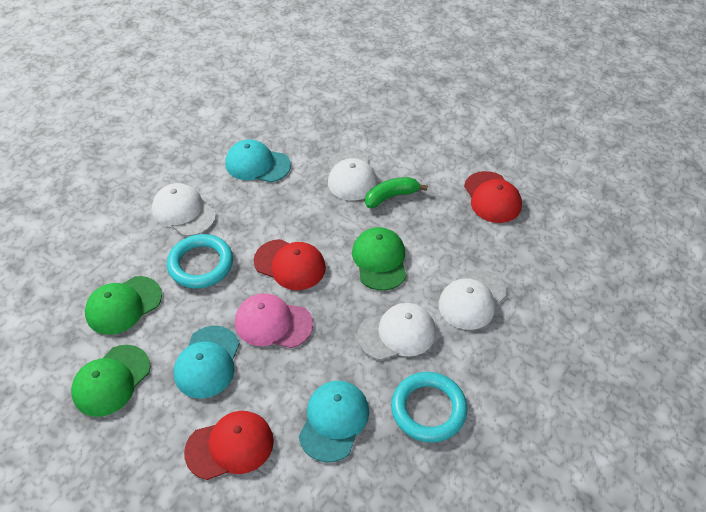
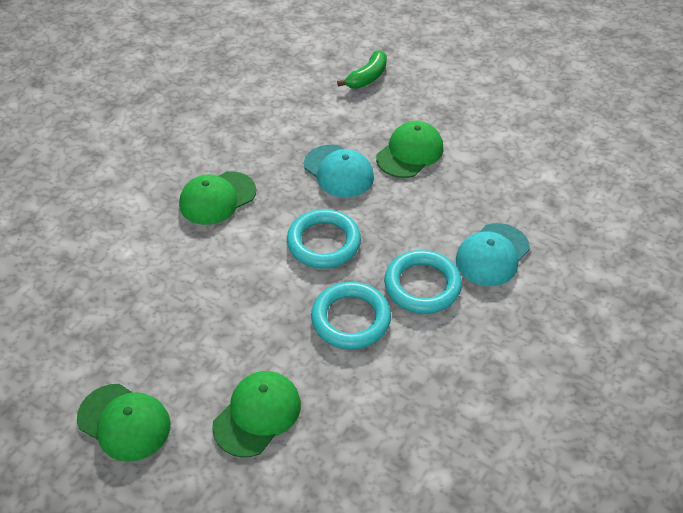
green cap: [71,345,151,417] [85,276,162,335] [352,227,406,291] = 3 -> [77,384,171,462] [179,171,256,225] [212,371,301,458] [376,121,444,178] = 4
pink cap: [235,293,313,348] = 1 -> none = 0
red cap: [184,411,274,480] [254,239,326,290] [464,171,522,223] = 3 -> none = 0
turquoise cap: [174,326,240,399] [226,139,291,183] [299,381,369,463] = 3 -> [304,145,374,198] [456,223,530,286] = 2
turquoise ring: [167,234,233,289] [391,372,467,443] = 2 -> [287,209,361,268] [311,282,391,350] [384,250,462,314] = 3
white cap: [152,183,216,236] [328,151,377,201] [357,303,436,360] [439,269,507,330] = 4 -> none = 0

